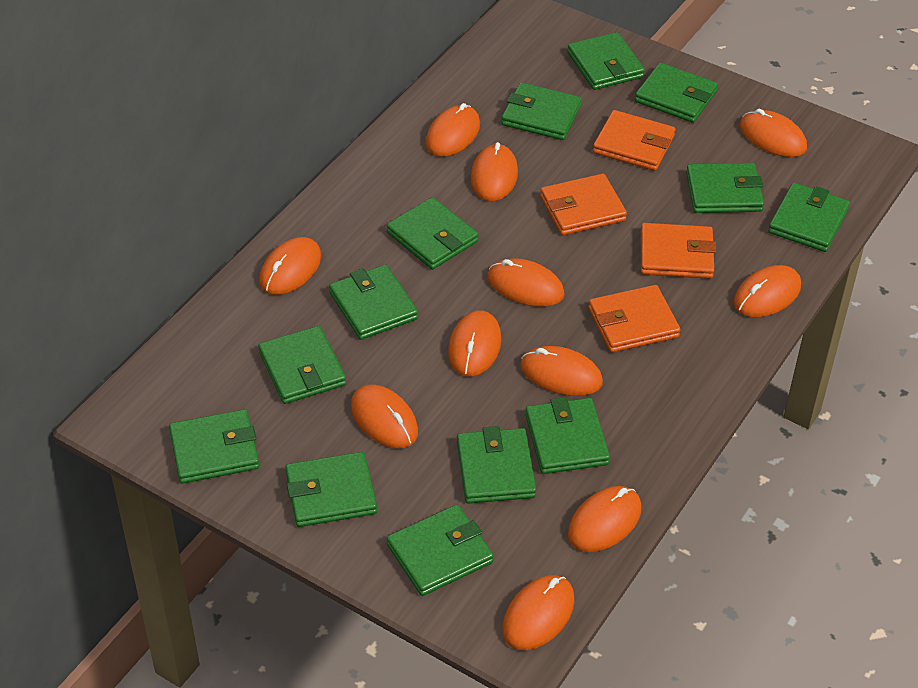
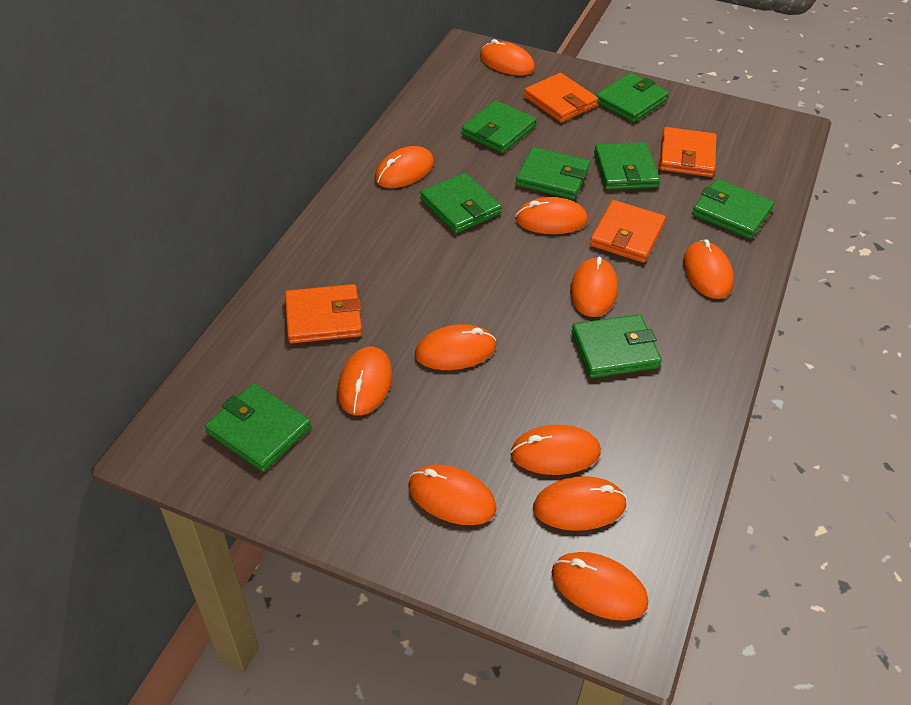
green wallet: [169,409,259,484] [258,326,346,404] [285,452,377,527] [329,264,418,340] [387,197,479,269] [387,505,494,596] [457,426,536,504] [501,82,582,140] [525,397,610,474] [567,32,645,90] [635,63,718,123] [686,163,764,213] [768,183,850,252] = 13 -> [205,383,311,472] [420,173,502,234] [461,100,536,153] [515,147,590,200] [572,314,662,378] [594,142,660,190] [596,73,669,122] [692,179,775,239] = 8

